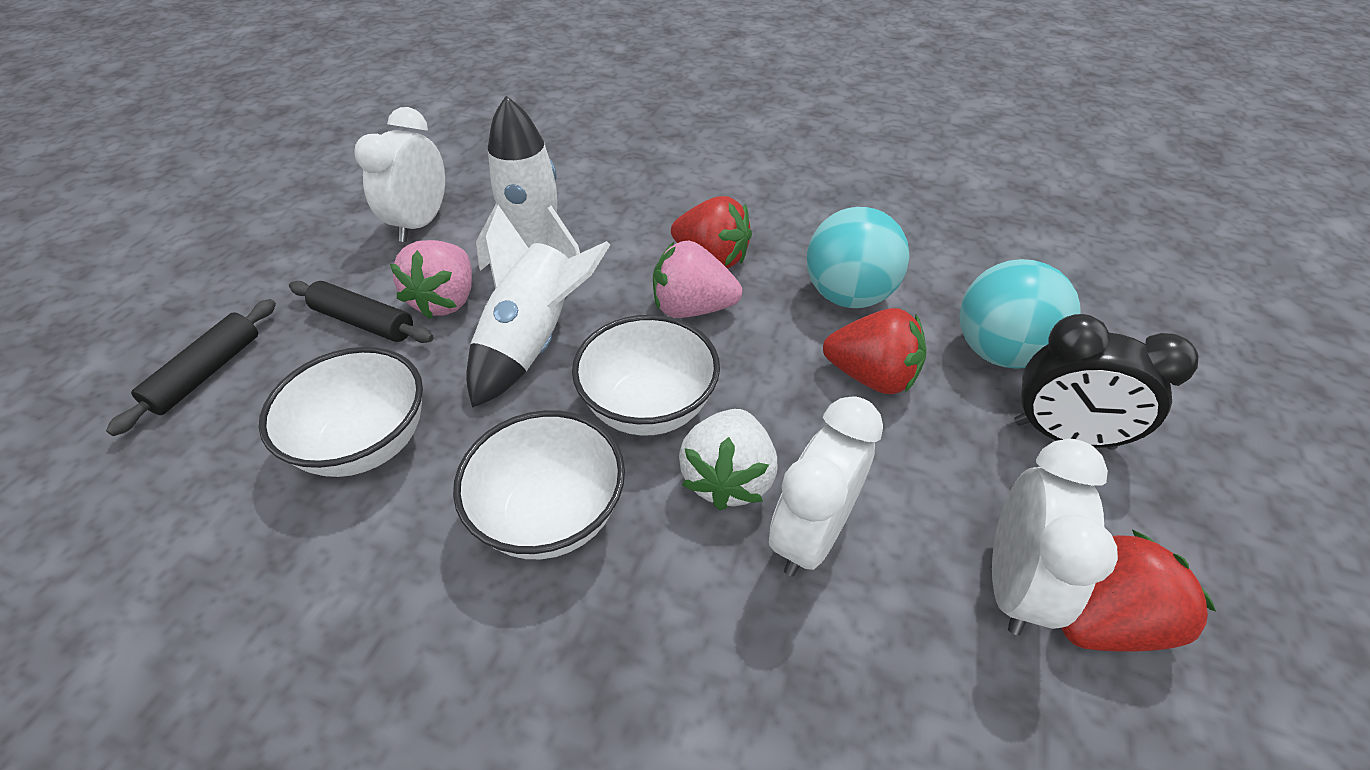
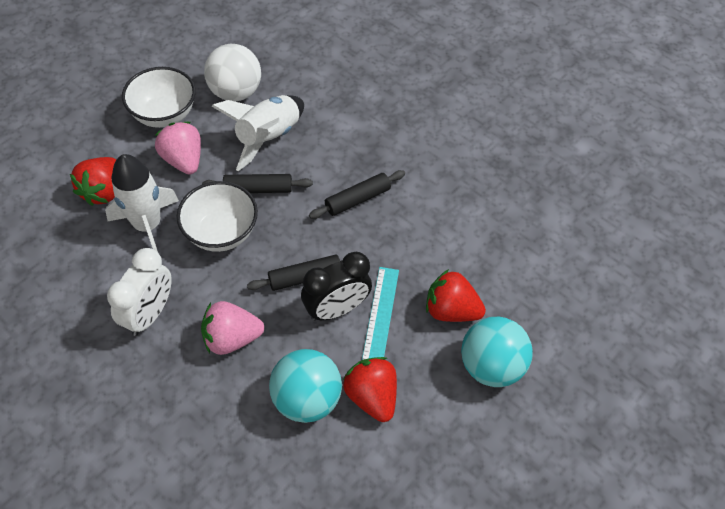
black rolling pin: [106,299,276,436] [289,281,434,343] = 2 -> [202,174,313,193] [247,254,343,291] [309,170,405,219] = 3
turquoise ruler: none = 0 -> [362,267,399,360] = 1
white ball: none = 0 -> [204,44,261,102] = 1
white bowl: [259,347,423,477] [453,410,625,559] [572,315,720,436] = 3 -> [122,67,196,128] [177,181,258,252] = 2
white clock: [355,107,445,242] [769,396,883,577] [992,439,1118,635] = 3 -> [107,248,172,336] = 1
white strawberry: [679,409,778,510] = 1 -> none = 0

